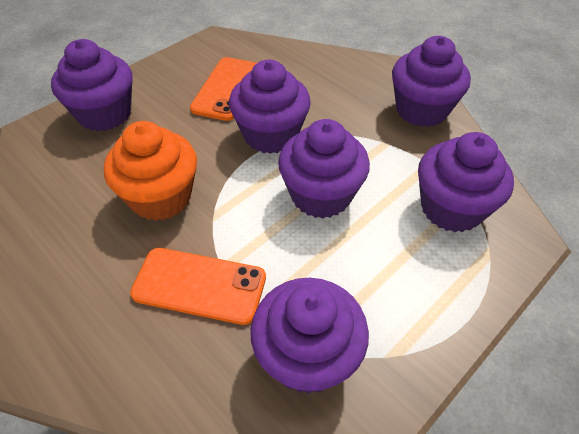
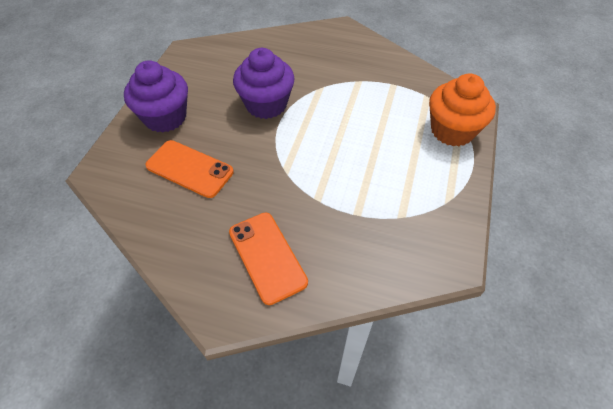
purple cupcake: [51,39,133,131] [229,60,311,154] [250,278,369,394] [278,119,370,219] [392,36,471,127] [418,132,514,232] = 6 -> [124,60,188,133] [233,48,295,119] = 2

